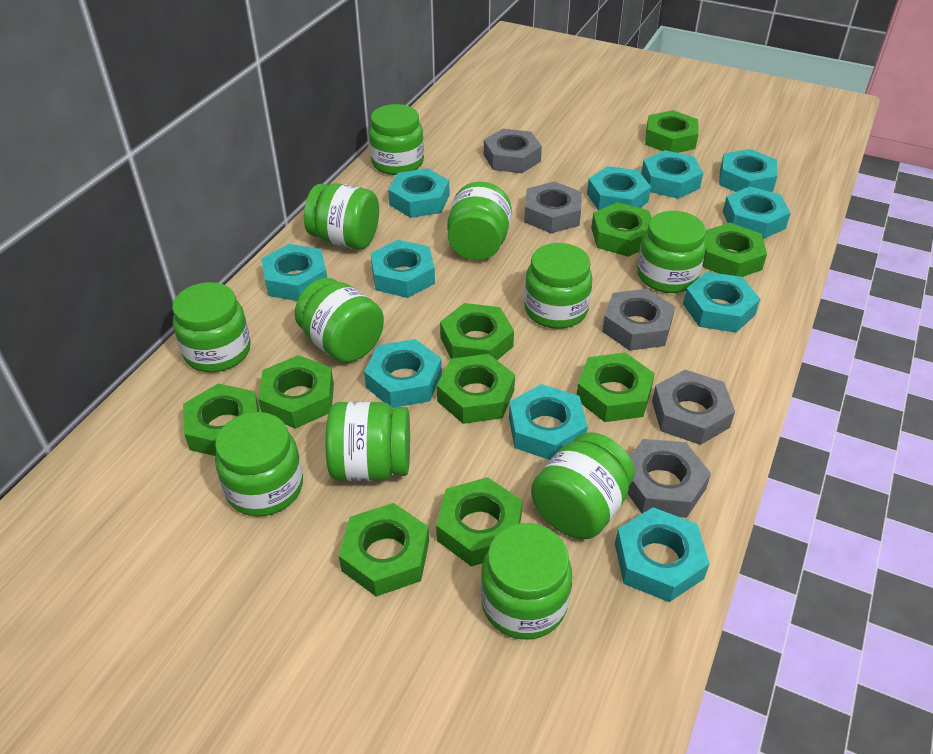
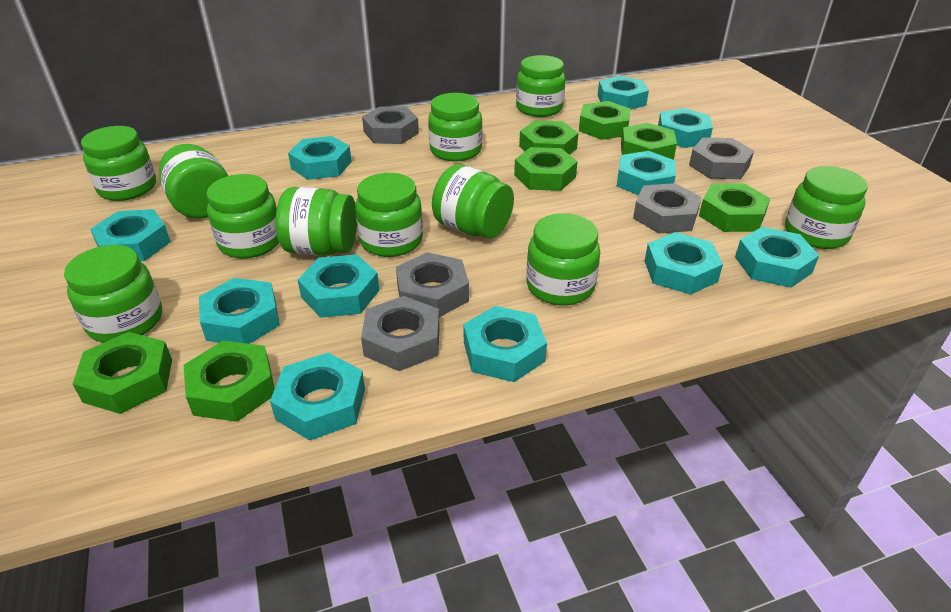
green nut: [183,383,259,456] [258,355,334,429] [339,503,429,597] [436,477,523,567] [437,354,515,424] [440,303,514,360] [577,352,655,422] [591,202,652,257] [645,110,699,153] [703,223,767,277] = 10 -> [72,332,172,414] [184,341,274,422] [514,147,578,191] [519,120,579,155] [579,101,631,140] [621,123,677,160] [699,183,770,232] = 7

